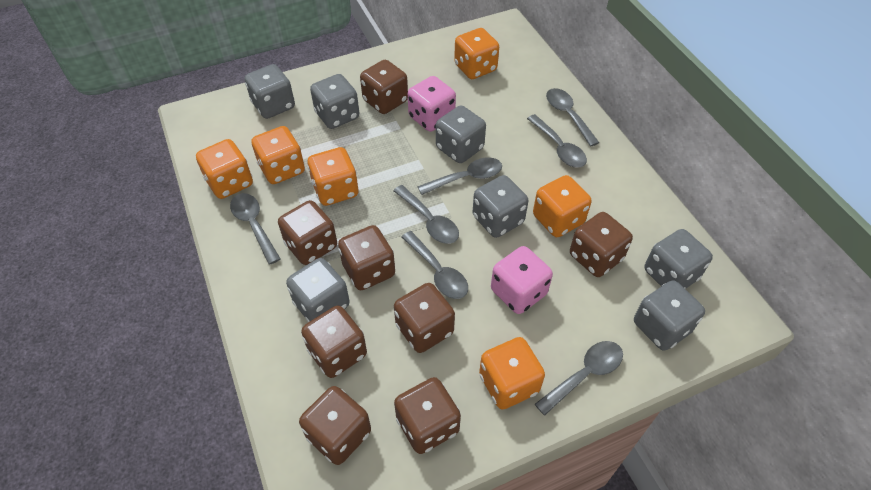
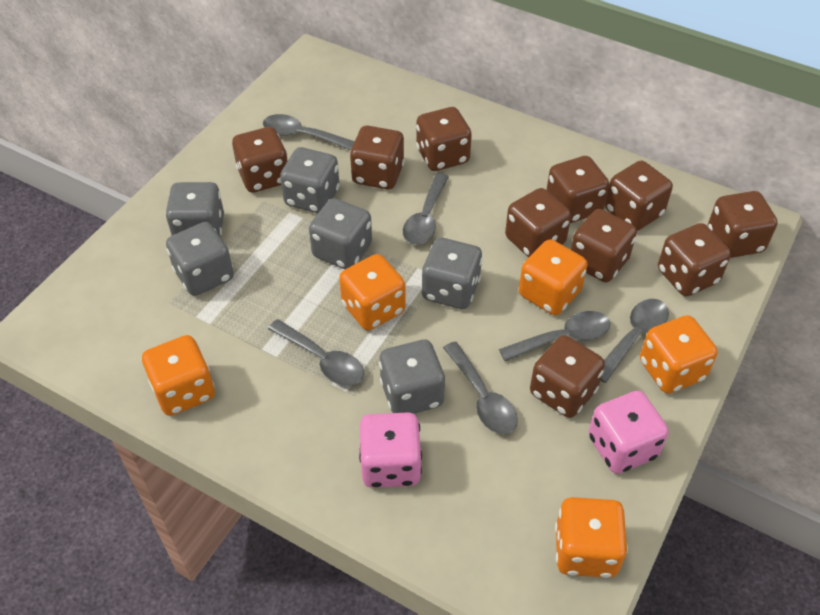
brown dice: [278,200,337,265] [299,386,371,465] [301,306,367,378] [338,225,395,290] [360,60,408,114] [394,283,455,353] [394,377,461,454] [570,212,633,277] = 8 -> [232,127,288,193] [350,126,405,189] [416,107,472,171] [505,188,571,258] [530,335,605,418] [546,156,609,223] [571,209,637,282] [605,161,673,231] [658,223,731,296] [708,191,778,258] = 10
grey dice: [245,64,295,119] [286,258,350,322] [310,74,359,129] [436,105,486,163] [472,175,529,238] [634,280,705,351] [644,229,713,289] = 7 -> [165,182,224,237] [166,222,234,296] [280,147,340,213] [309,198,372,269] [379,340,445,414] [421,238,483,309] = 6
grey spoon: [230,193,281,265] [393,185,459,244] [402,231,468,299] [417,158,502,195] [527,114,587,168] [535,341,623,416] [546,88,599,147] = 7 -> [263,114,355,150] [268,319,364,386] [403,173,449,245] [443,341,518,434] [499,311,611,361] [601,299,669,383] = 6
orange dice: [196,139,253,199] [251,126,305,184] [307,147,358,206] [454,28,499,79] [479,337,545,410] [533,175,592,237] = 6 -> [142,335,215,416] [339,254,406,330] [519,239,588,315] [555,497,628,578] [640,315,718,394] = 5

